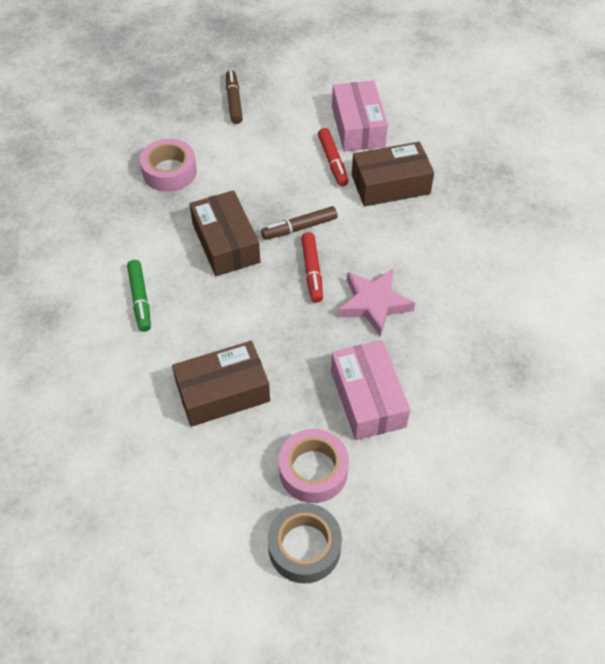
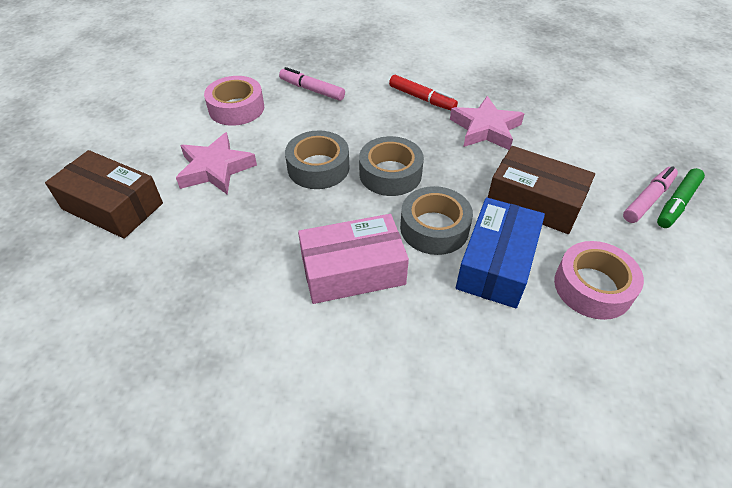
blue box: none = 0 -> [456,197,545,308] = 1
brown box: [172,341,270,427] [189,190,260,276] [352,142,434,207] = 3 -> [45,150,163,239] [488,146,595,234] = 2
brown marker: [226,70,243,124] [261,206,338,240] = 2 -> none = 0
grey tape: [268,503,342,584] = 1 -> [285,130,349,189] [359,136,424,196] [400,186,473,255] = 3
pink box: [331,340,410,440] [332,80,388,152] = 2 -> [298,214,409,304] = 1
pink marker: none = 0 -> [279,67,345,101] [623,166,678,223] = 2
pink star: [338,269,415,336] = 1 -> [176,132,257,195] [450,96,525,150] = 2
red marker: [301,232,323,303] [318,128,348,186] = 2 -> [389,75,458,110] = 1

